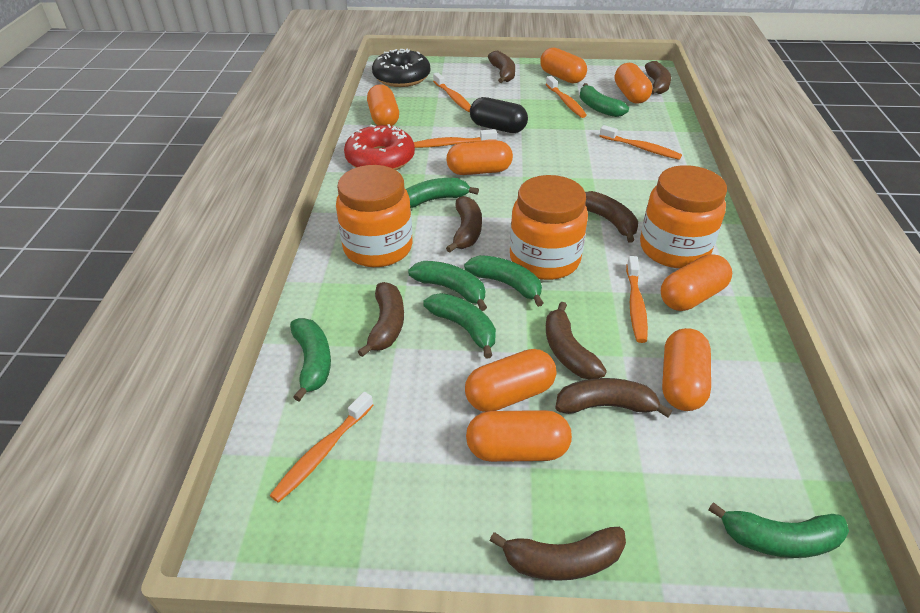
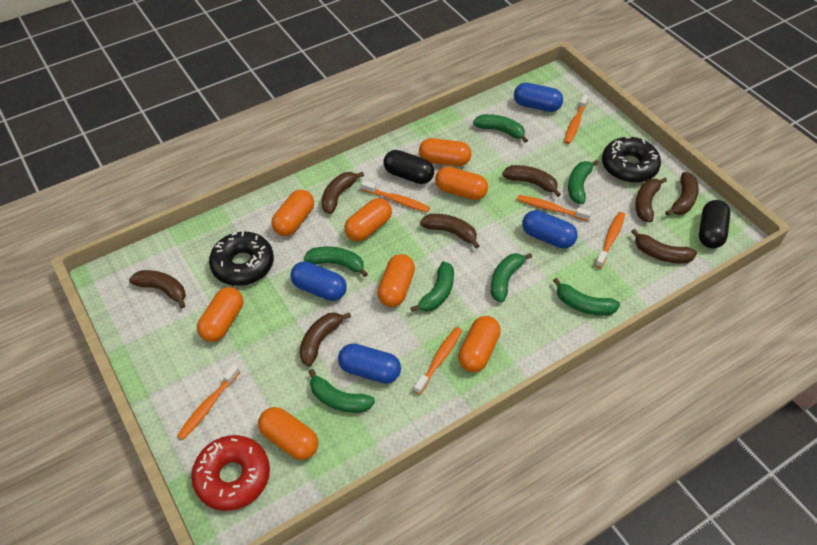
black capsule: [470,97,528,133] = 1 -> [384,150,434,184] [699,200,730,248] = 2
black donut: [372,49,430,87] = 1 -> [209,232,274,286] [602,137,661,183] = 2
blue capsule: none = 0 -> [290,261,347,301] [338,343,401,384] [514,83,563,112] [522,210,578,248] = 4
orange jar: [336,165,413,267] [510,175,588,280] [640,165,727,268] = 3 -> none = 0

